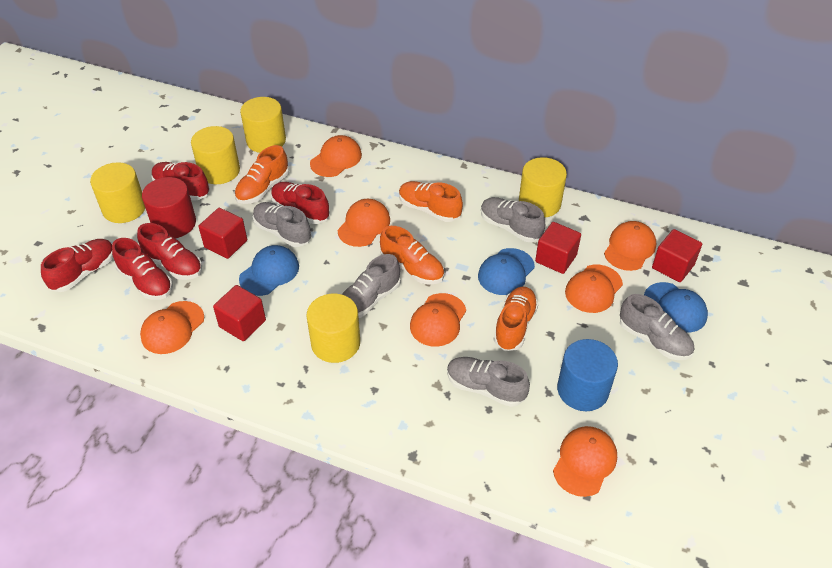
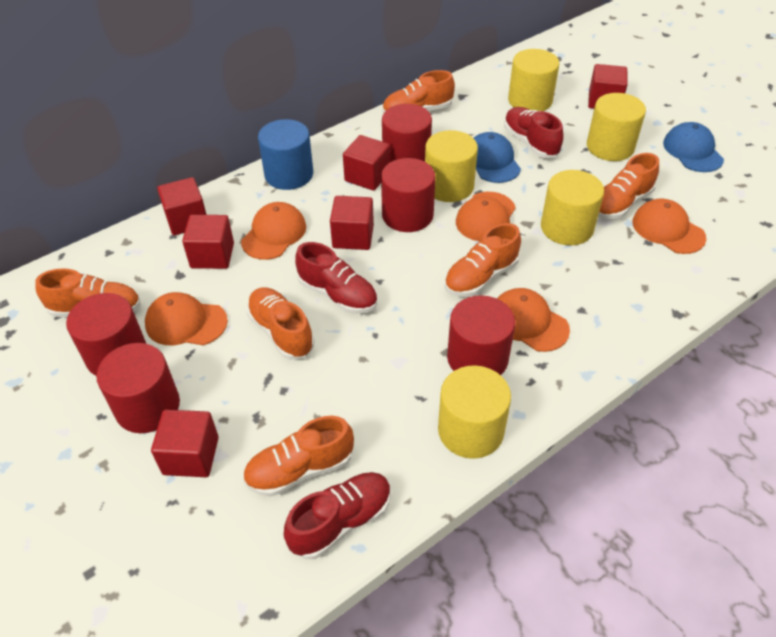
blue cap: [239,245,299,296] [478,248,535,295] [644,282,708,333] = 3 -> [474,132,521,183] [663,122,724,172] = 2
grey shoe: [253,202,311,247] [342,254,400,318] [447,357,530,407] [481,197,545,242] [620,294,694,360] = 5 -> none = 0
orange cap: [140,301,204,354] [310,135,362,177] [338,199,390,247] [410,293,466,347] [553,426,617,497] [565,265,623,313] [604,221,656,271] = 7 -> [145,292,228,345] [241,202,306,260] [456,192,516,241] [497,288,570,352] [633,198,706,254] = 5
orange shoe: [235,145,289,204] [380,226,444,284] [399,181,463,222] [494,287,538,351] = 4 -> [35,268,141,317] [243,416,354,496] [246,287,314,360] [382,70,455,113] [445,223,521,297] [598,153,659,219] = 6
red cube: [199,208,247,259] [213,285,266,341] [535,222,581,274] [652,229,702,282] = 4 -> [151,410,219,477] [157,177,207,235] [182,215,234,269] [330,196,374,250] [343,135,390,191] [588,64,628,109] = 6
red cylinder: [142,177,196,238] = 1 -> [66,293,146,376] [96,343,180,433] [381,158,435,232] [382,104,432,162] [447,295,515,375] = 5
red shoe: [41,239,113,292] [112,238,173,300] [137,223,202,280] [152,162,210,201] [271,182,330,224] = 5 -> [284,472,391,559] [295,242,377,314] [504,107,564,158] = 3

